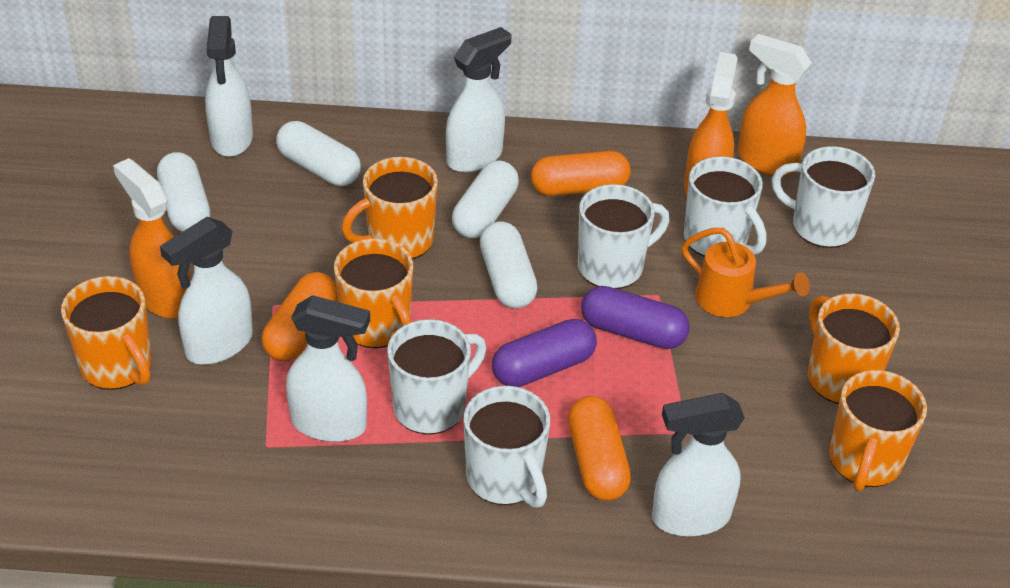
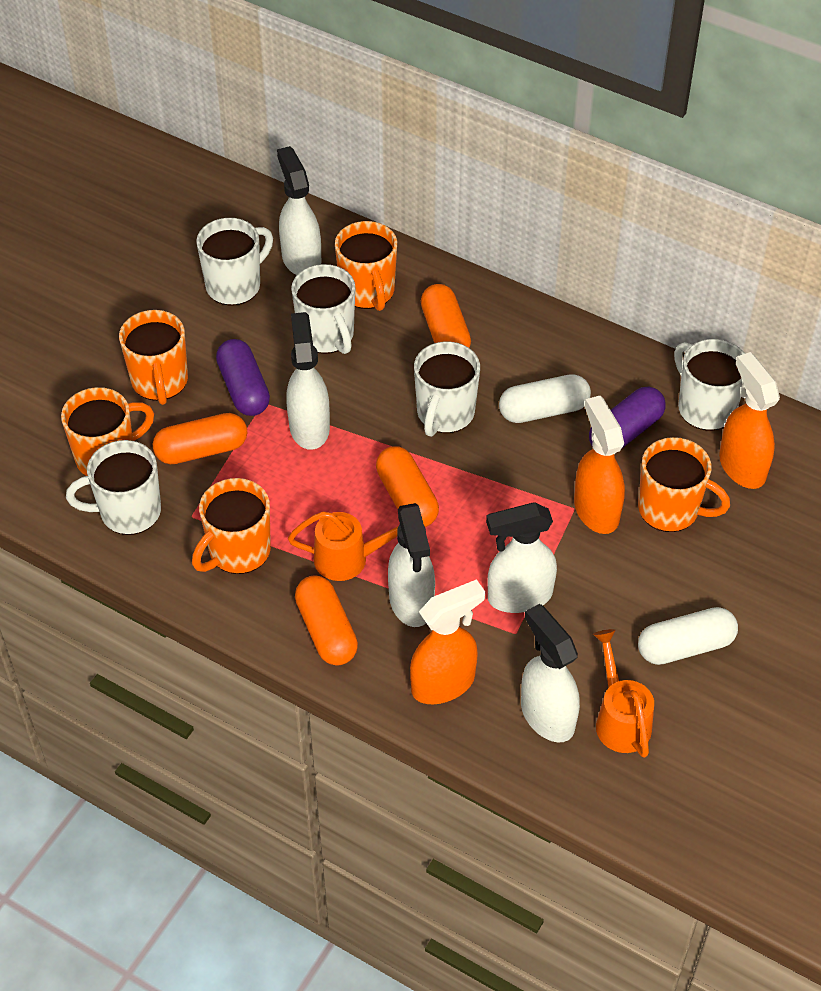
orange capsule: [262,272,338,361] [531,151,631,196] [568,396,631,501] = 3 -> [153,413,247,464] [295,576,358,666] [376,446,439,527] [421,284,471,348] = 4
orange watering can: [682,228,810,317] = 1 -> [288,511,398,581] [593,629,654,758] = 2
white capsule: [157,152,210,232] [276,121,361,186] [452,160,519,239] [480,221,538,308] = 4 -> [499,374,591,423] [638,607,738,665] = 2

